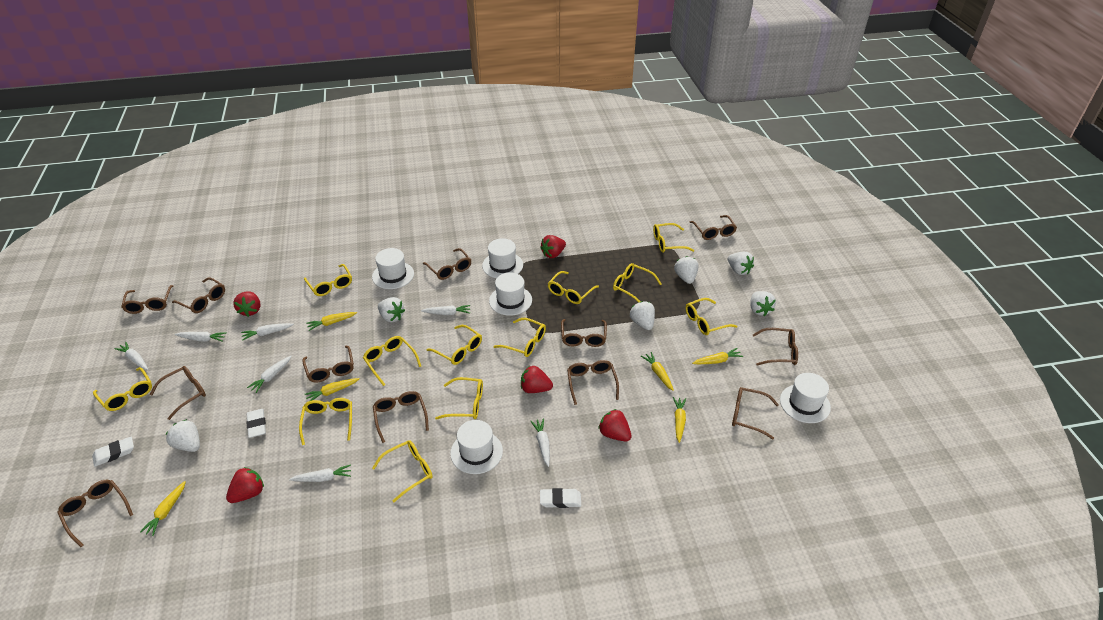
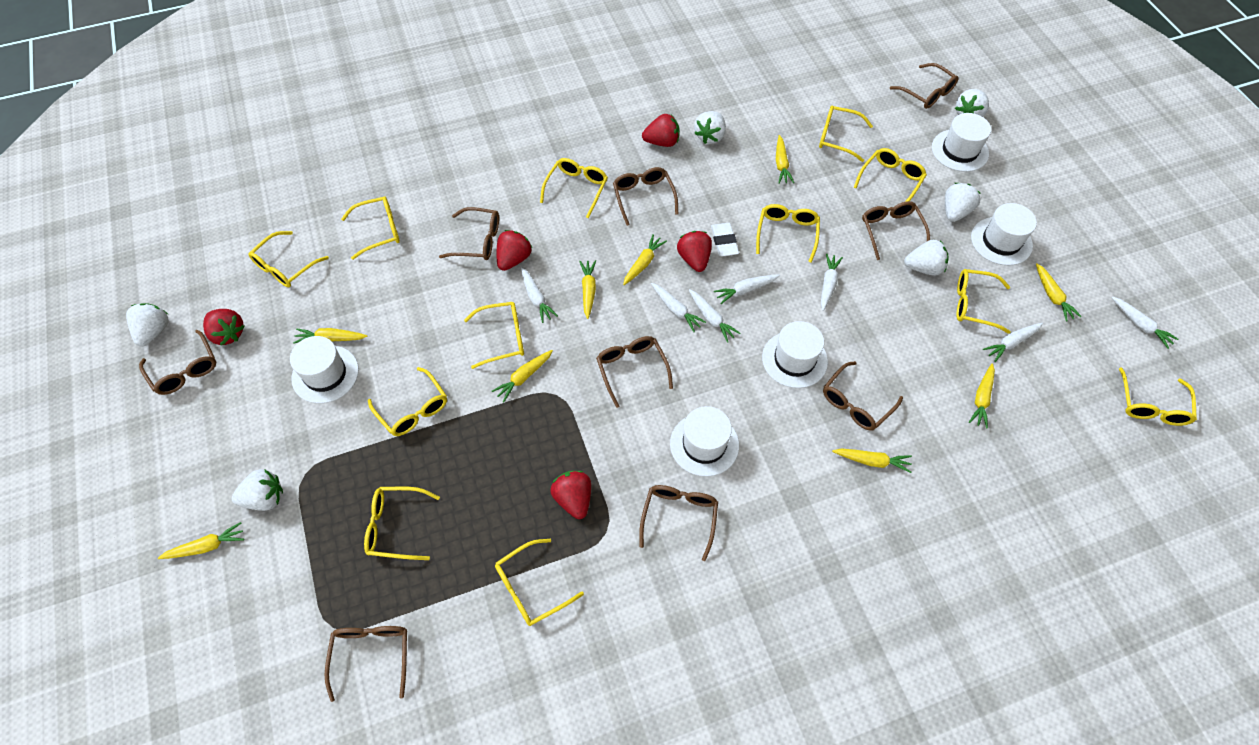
brown glasses: [57,480,133,547] [121,285,173,314] [150,366,206,420] [172,277,225,313] [302,346,354,383] [373,391,429,443] [423,248,471,280] [561,319,607,347] [567,360,619,405] [690,215,737,240] [732,387,779,439] [753,328,798,366] = 12 -> [139,330,216,395] [325,626,407,702] [439,207,499,260] [596,336,673,408] [613,167,678,226] [639,485,718,561] [823,361,903,431] [862,201,930,260] [890,63,958,109] = 9
white eraser: [92,437,134,467] [246,409,266,438] [540,488,581,508] = 3 -> [711,223,739,257] = 1
yellow carrot: [140,481,186,536] [304,378,360,401] [306,312,357,331] [641,352,674,391] [673,397,686,443] [692,348,743,364] = 6 -> [158,522,244,559] [293,328,367,344] [492,350,553,402] [579,260,596,319] [623,234,667,285] [776,135,794,184] [832,449,912,473] [969,363,995,429] [1036,263,1081,321] = 9

